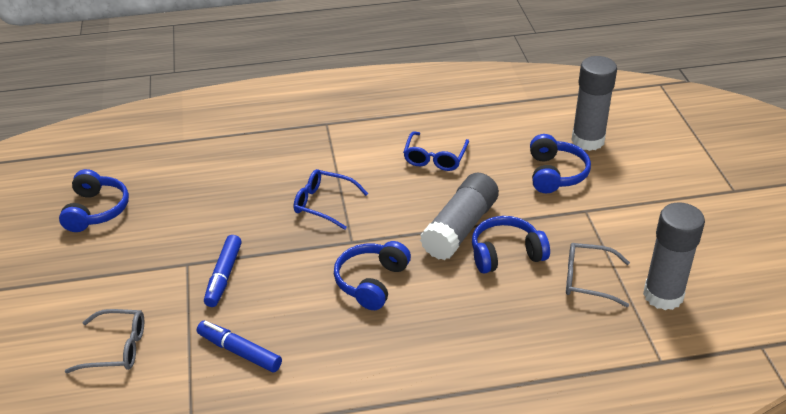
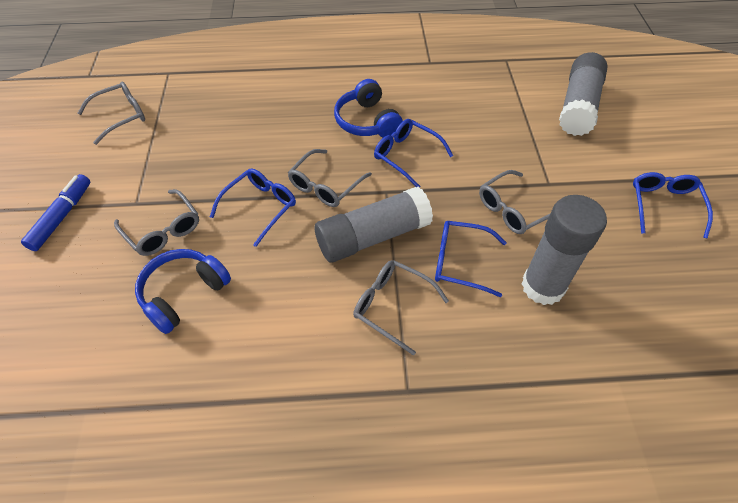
blue glasses: [294,169,368,230] [403,131,469,171] = 2 -> [210,168,296,247] [374,119,453,188] [435,221,507,297] [633,172,713,238] = 4
blue headphones: [59,169,129,232] [334,241,411,310] [472,216,550,274] [530,134,591,193] = 4 -> [135,249,231,334] [334,79,403,137] = 2
blue marker: [197,321,282,373] [204,235,242,307] = 2 -> [21,174,90,251] = 1
grey glasses: [65,309,144,373] [566,243,630,307] = 2 -> [78,82,145,145] [114,189,199,256] [288,149,372,207] [353,260,449,356] [479,170,550,234] = 5

